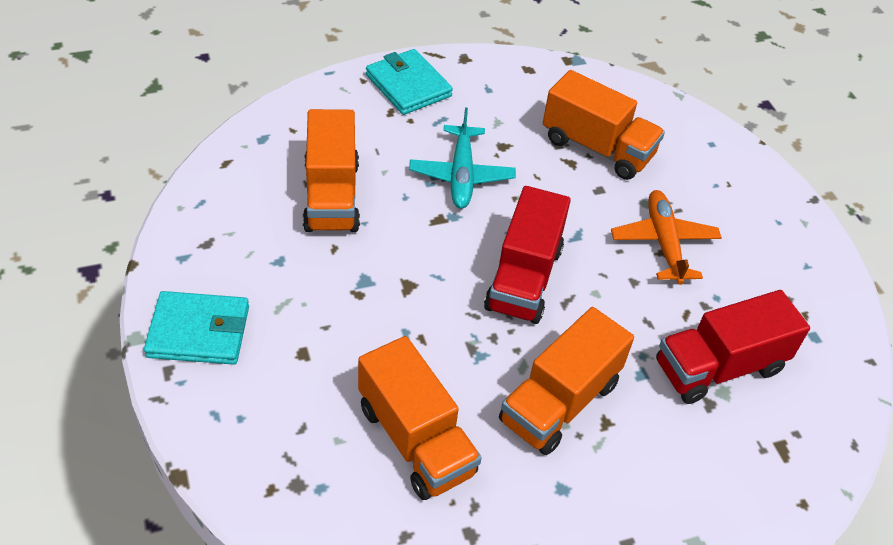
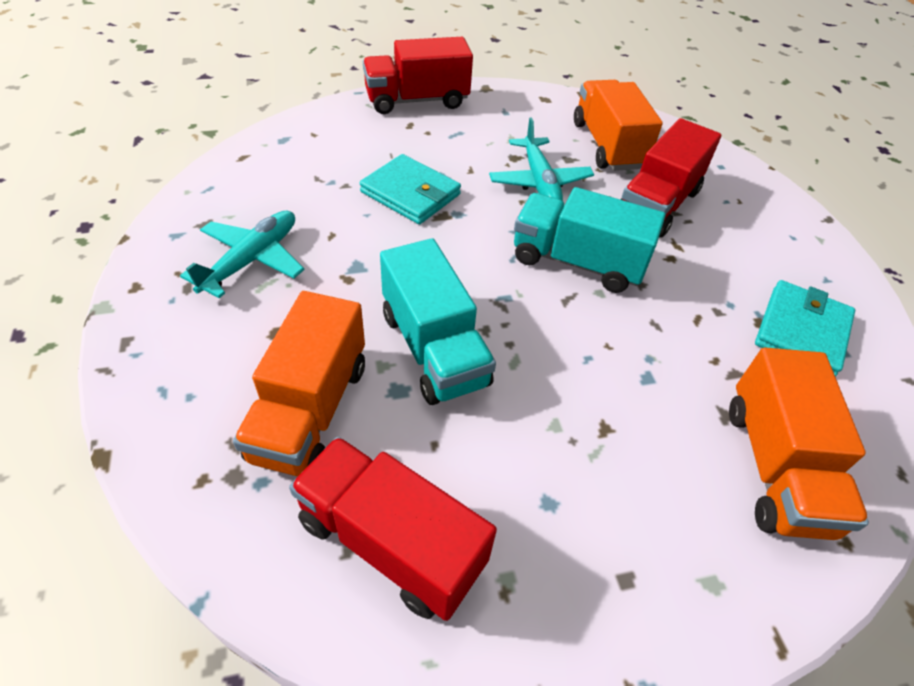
orange plane: [611,190,722,285] = 1 -> none = 0
orange truck: [303,109,360,232] [358,336,482,500] [499,307,634,455] [543,70,665,180] = 4 -> [233,291,365,476] [574,80,663,171] [729,348,869,540] = 3
red truck: [484,186,571,324] [656,290,810,404] = 2 -> [289,437,497,621] [363,37,473,114] [620,118,721,238] = 3
turquoise plane: [409,108,516,209] = 1 -> [180,210,304,298] [489,117,594,201] = 2
turquoise truck: none = 0 -> [380,238,496,405] [514,187,665,293] = 2

